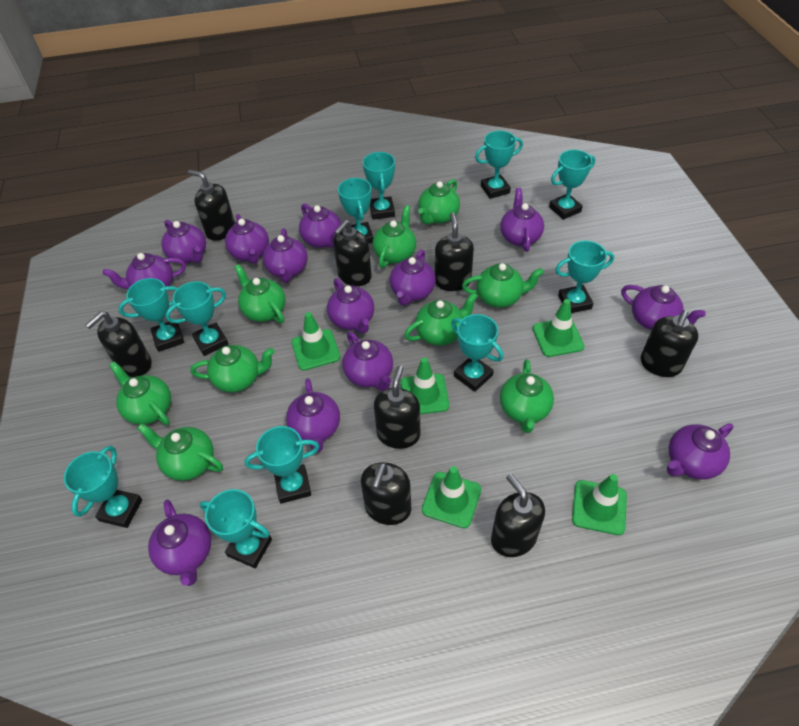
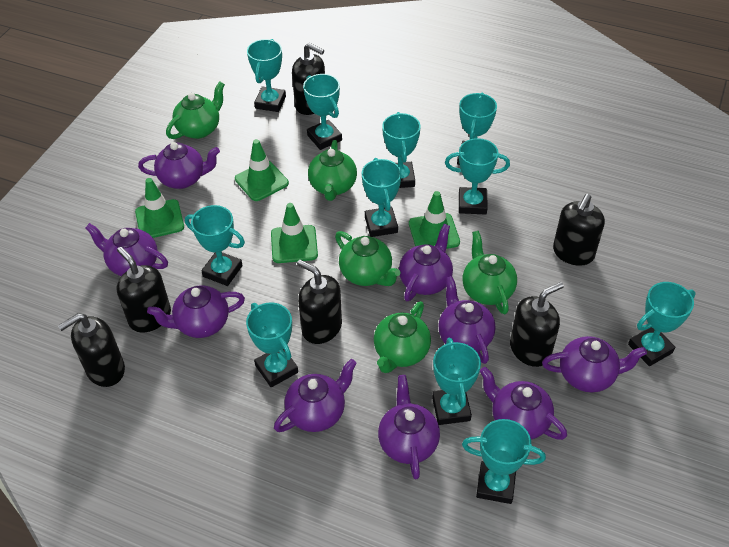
black soap dispenser: [85,311,151,377] [188,170,235,241] [333,220,372,286] [361,462,411,525] [374,366,420,449] [435,213,474,291] [491,474,545,557] [641,310,698,377] = 8 -> [58,313,125,387] [117,247,171,332] [292,43,325,115] [297,260,342,344] [510,282,564,367] [553,194,605,266] = 6
green teapot: [109,361,171,425] [137,423,223,481] [190,345,275,393] [234,264,286,323] [372,205,416,268] [404,292,478,346] [418,179,460,224] [462,263,544,308] [500,359,554,433] = 9 -> [166,82,225,139] [308,140,357,201] [335,231,400,286] [374,301,431,373] [463,231,517,314] = 5
green traffic cone: [291,312,340,371] [400,357,449,414] [422,466,481,528] [532,299,584,357] [572,474,627,535] = 5 -> [135,178,184,238] [235,139,289,201] [271,203,318,263] [409,191,460,249] = 4
purple teapot: [103,253,186,289] [148,500,211,586] [161,220,206,263] [225,214,269,264] [263,228,308,283] [286,378,340,453] [299,204,341,248] [327,278,374,334] [342,331,393,391] [390,250,436,306] [500,188,544,252] [621,285,706,330] [667,423,734,480] = 13 -> [85,223,168,276] [138,142,220,189] [147,286,245,338] [274,359,357,432] [378,375,440,479] [399,224,453,301] [438,276,496,364] [480,367,567,440] [542,336,647,392] = 9

